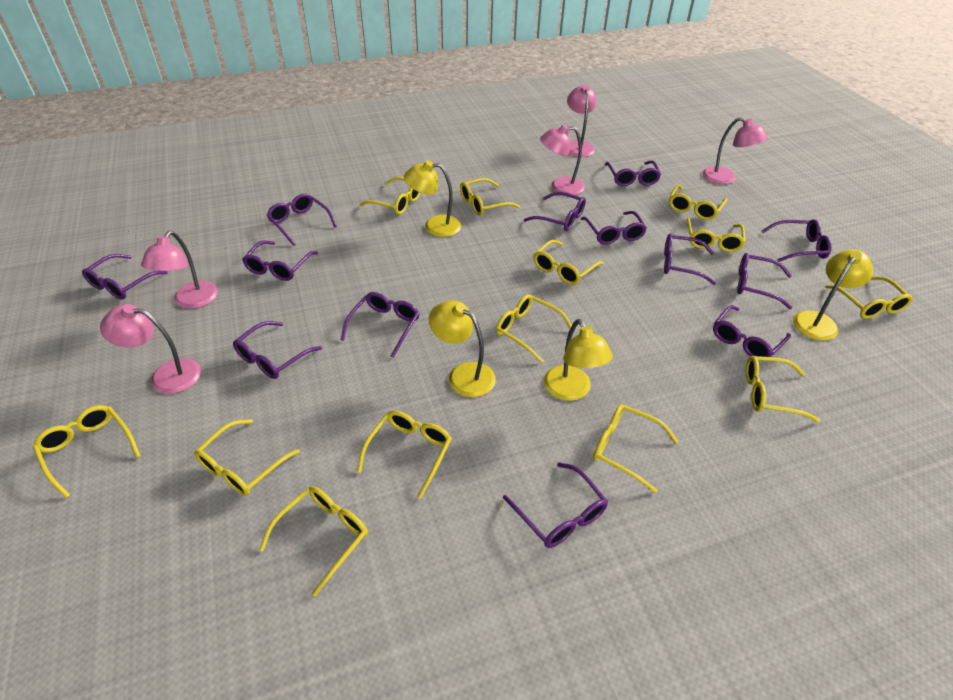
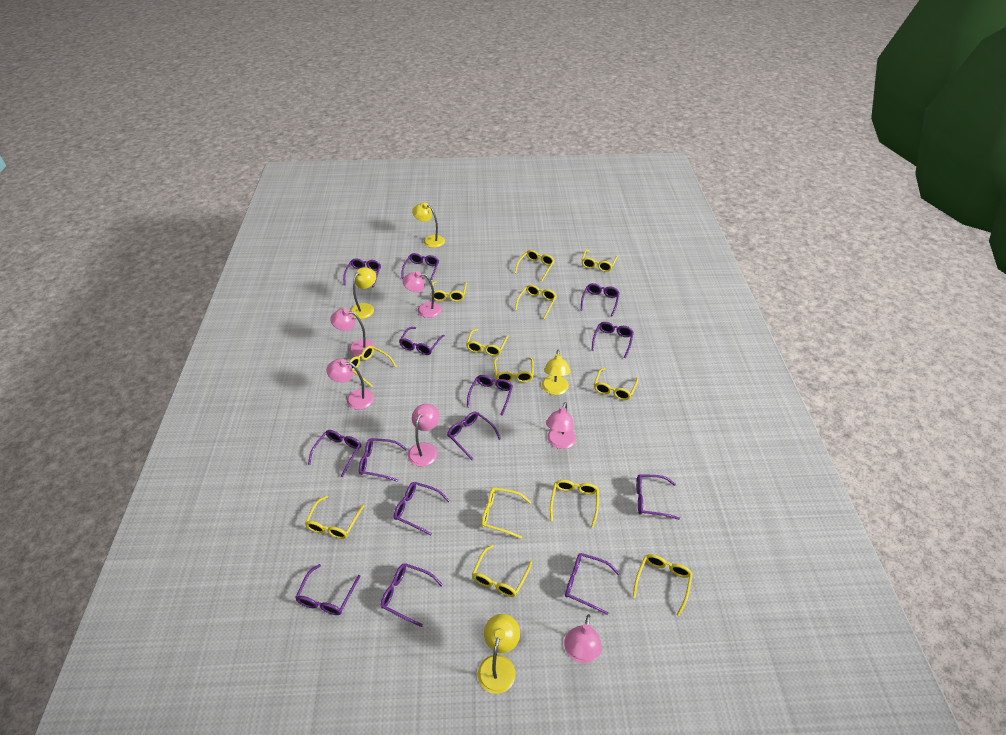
pink lamp: [100,304,201,394] [141,231,218,309] [540,125,585,195] [567,85,597,157] [702,117,768,184] = 5 -> [326,359,374,410] [330,309,375,357] [402,271,442,318] [408,404,440,467] [546,402,576,449] [564,614,602,663] = 6
purple glasses: [82,254,168,300] [233,321,322,379] [242,241,318,281] [266,193,337,246] [341,292,420,358] [503,462,608,548] [524,192,586,231] [581,211,647,244] [605,160,661,186] [664,234,716,285] [713,305,791,357] [737,253,792,309] [762,219,832,262] = 13 -> [295,564,360,615] [308,430,361,477] [343,258,381,288] [359,438,407,482] [380,563,443,627] [394,482,450,535] [399,327,445,355] [401,253,439,282] [447,412,501,460] [467,375,513,416] [565,553,620,615] [581,283,620,317] [592,322,634,358] [636,474,680,520] = 14

